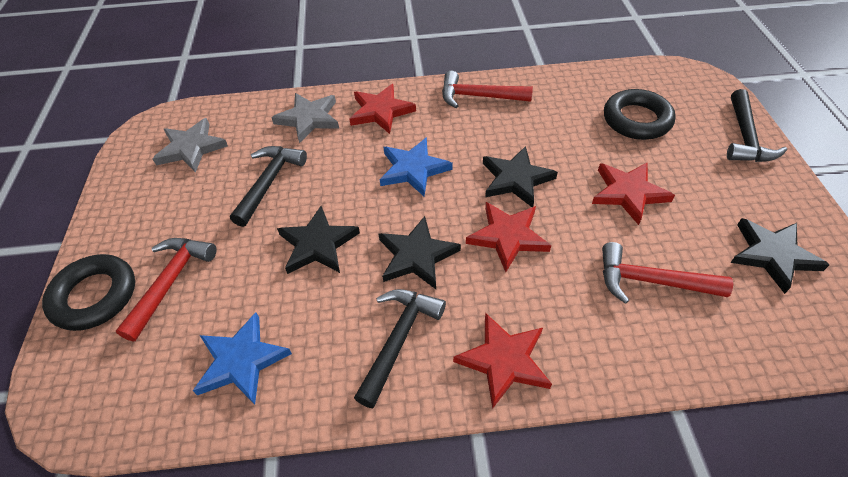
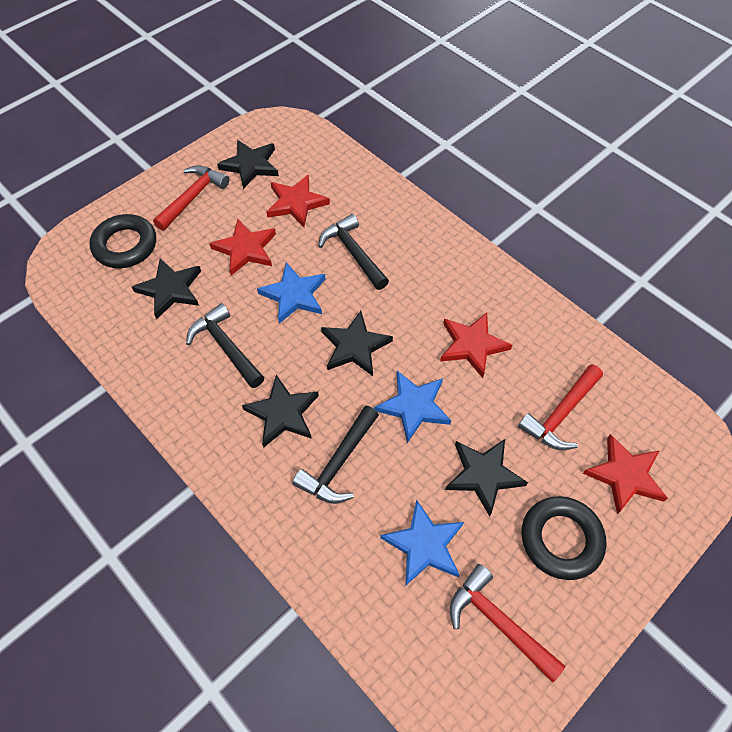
black star: [277,206,360,274] [379,216,461,289] [483,146,558,207] [730,218,829,294] = 4 -> [132,258,201,319] [217,140,279,189] [242,375,319,448] [321,311,393,376] [445,439,528,517] = 5
blue star: [193,312,292,405] [380,137,453,196] = 2 -> [257,262,325,324] [374,371,451,443] [380,499,464,586] = 3
grey star: [153,118,228,173] [271,93,339,143] = 2 -> none = 0

